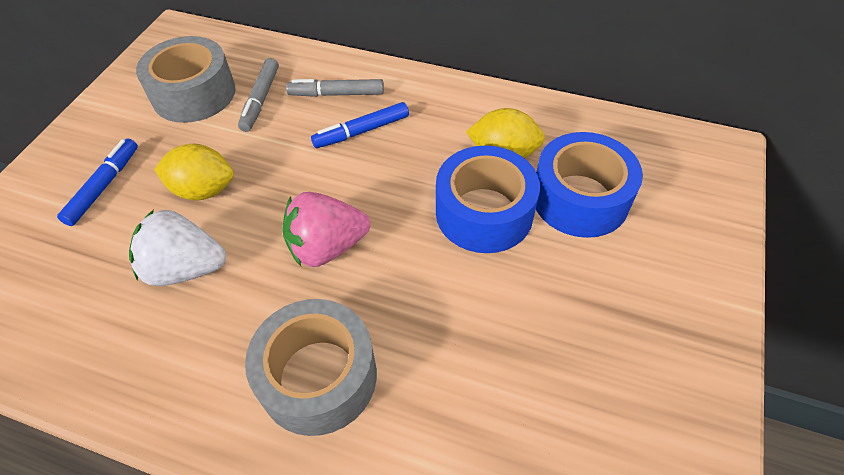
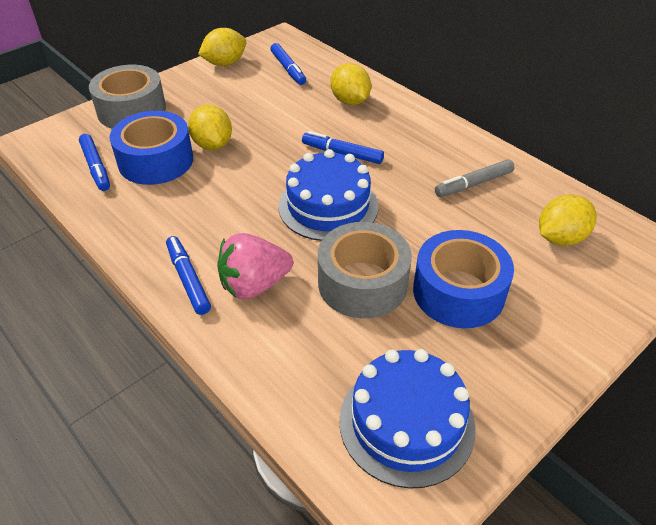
blue cake: none = 0 -> [278,149,378,241] [339,349,475,489] = 2
blue marker: [57,138,138,226] [311,102,409,148] = 2 -> [79,134,110,191] [166,236,211,315] [270,43,306,85] [302,131,384,164] = 4
grey marker: [238,58,279,132] [286,79,384,97] = 2 -> [435,160,514,197] = 1
white strawberry: [129,210,226,286] = 1 -> none = 0
yellow lemon: [154,144,234,200] [466,108,545,158] = 2 -> [188,104,232,150] [198,28,246,66] [331,63,371,105] [539,194,597,246] = 4

